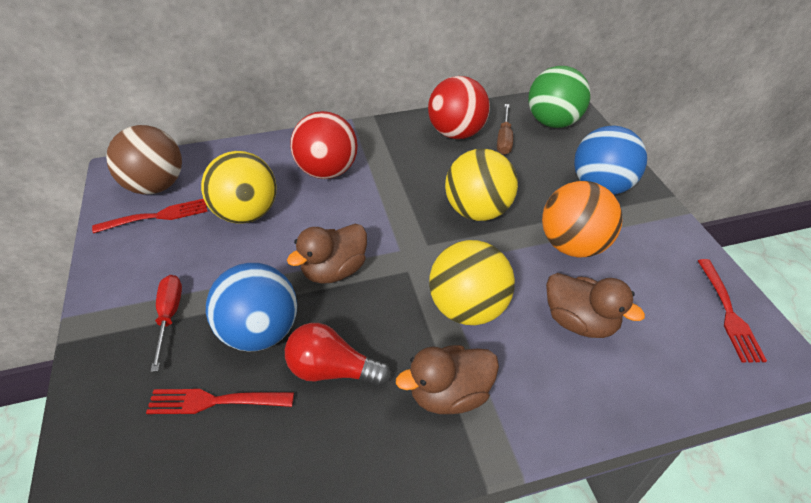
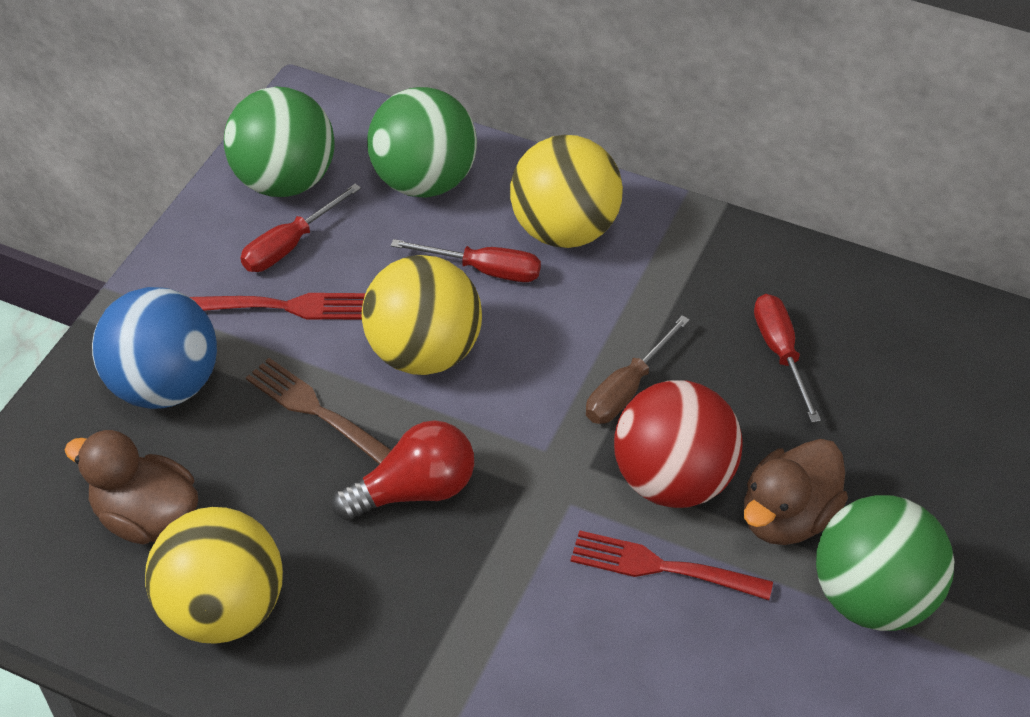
blue ball: [206,263,297,351] [574,126,647,195] = 2 -> [92,287,217,409] = 1
brown ball: [106,125,182,194] = 1 -> none = 0
brown duck: [287,224,367,284] [396,345,499,414] [546,273,645,338] = 3 -> [65,430,198,545] [744,439,848,545] = 2
brown fork: none = 0 -> [246,358,391,464] = 1
green ball: [528,66,590,128] = 1 -> [224,87,335,197] [367,87,477,198] [816,495,954,631] = 3
orange ball: [542,181,622,258] = 1 -> none = 0
red ball: [290,111,358,179] [428,76,490,139] = 2 -> [614,380,743,508] = 1
red fork: [92,199,208,233] [146,389,294,414] [698,259,767,363] = 3 -> [190,293,366,319] [570,530,773,600] = 2
red screwdriver: [151,275,182,372] = 1 -> [240,184,361,272] [391,239,541,282] [754,294,821,423] = 3

